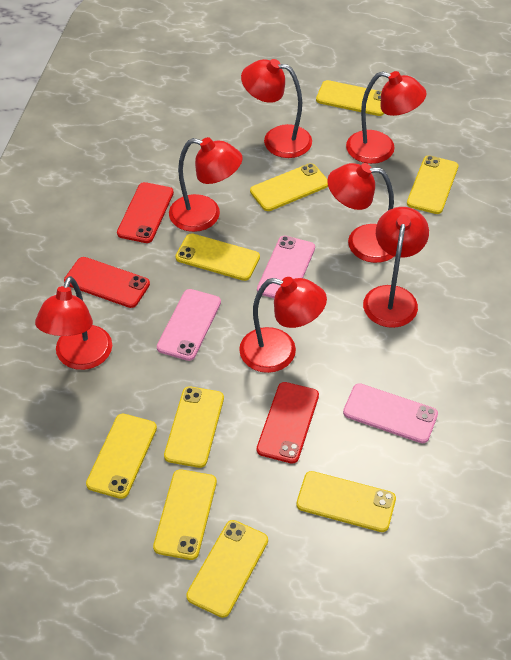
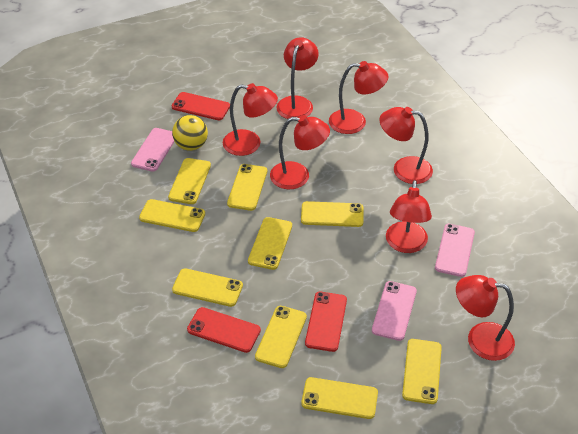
yellow ball: none = 0 -> [172,115,208,151] = 1

